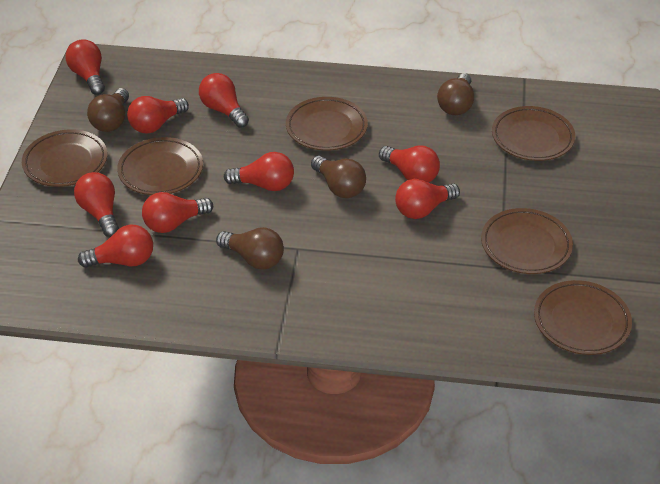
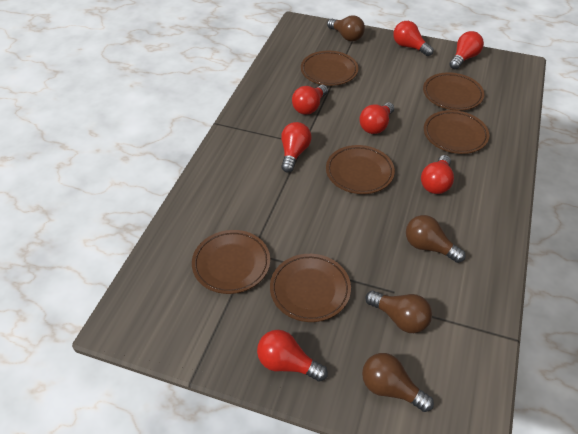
red light bulb: [66,39,105,95] [74,172,119,237] [78,225,153,268] [127,96,189,134] [142,192,213,233] [199,73,249,128] [224,152,294,191] [379,146,440,182] [395,179,460,219] = 9 -> [257,330,328,382] [281,122,312,173] [292,85,328,115] [359,102,394,134] [393,21,433,56] [421,155,454,194] [449,31,484,69] = 7

